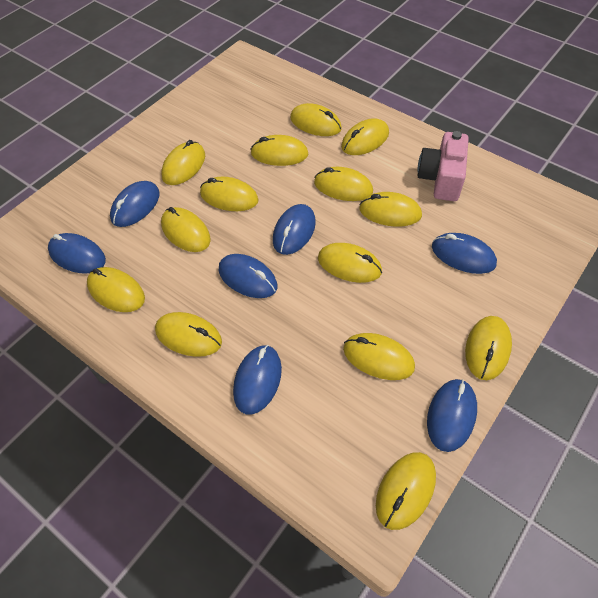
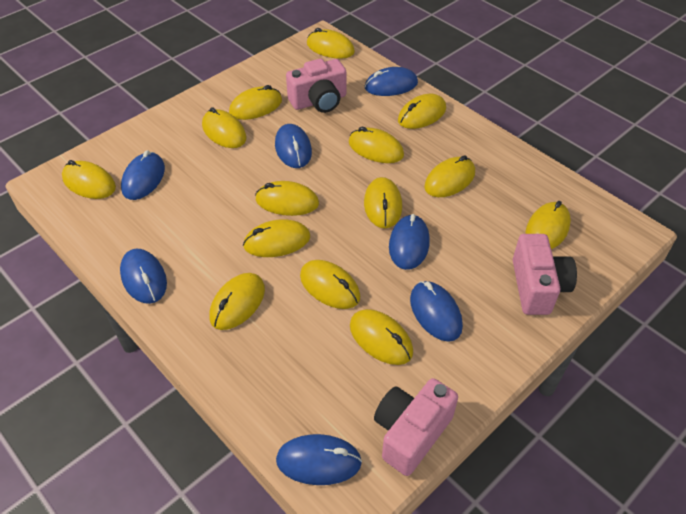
pink camera: [417,131,469,201] = 1 -> [286,59,346,113] [374,378,458,476] [513,234,577,315] = 3

